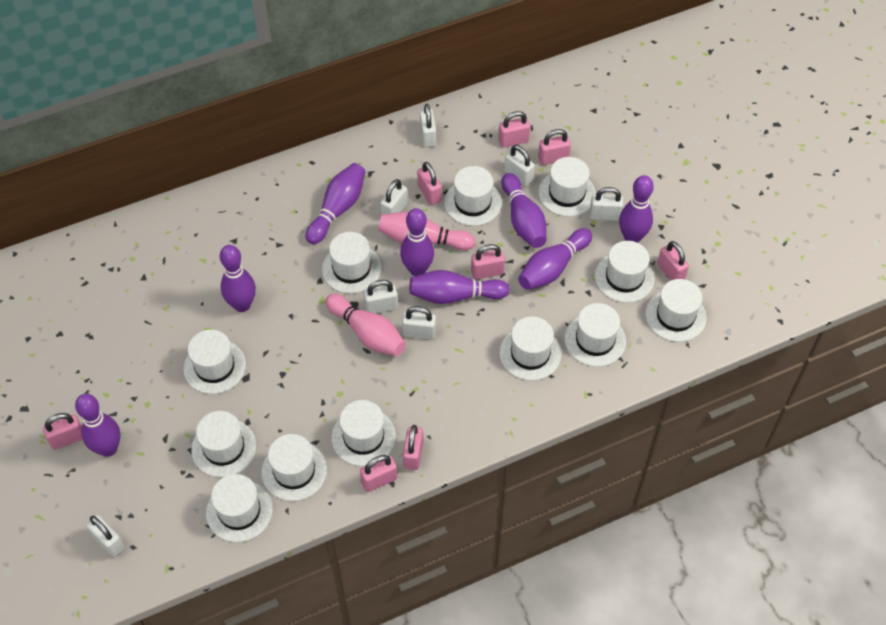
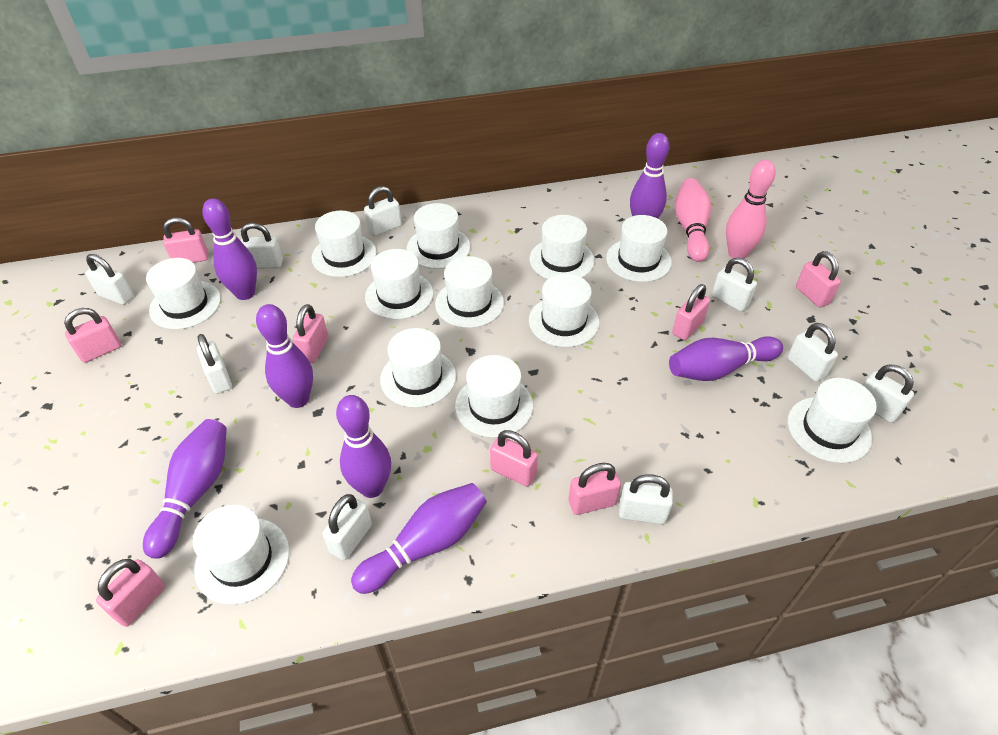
purple bowling pin: [75,394,121,457] [220,245,256,312] [306,163,366,244] [400,208,434,276] [410,270,510,304] [501,173,546,248] [518,228,592,290] [619,175,654,243] = 8 -> [143,419,227,559] [202,198,257,300] [256,304,313,408] [336,395,391,498] [351,483,487,594] [630,133,669,219] [669,336,783,381] = 7
white padlock: [86,515,125,557] [364,280,398,313] [380,179,408,215] [402,306,436,340] [420,104,436,147] [504,145,535,186] [590,187,623,221] = 7 -> [85,254,134,305] [197,334,232,394] [241,223,283,269] [322,494,372,560] [364,186,402,236] [619,474,673,524] [712,258,757,312] [787,323,838,382] [863,364,914,423] = 9

